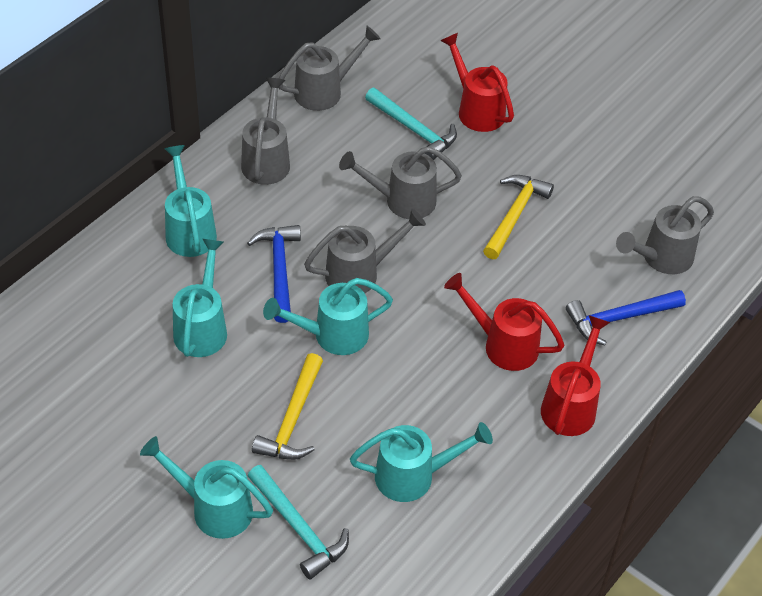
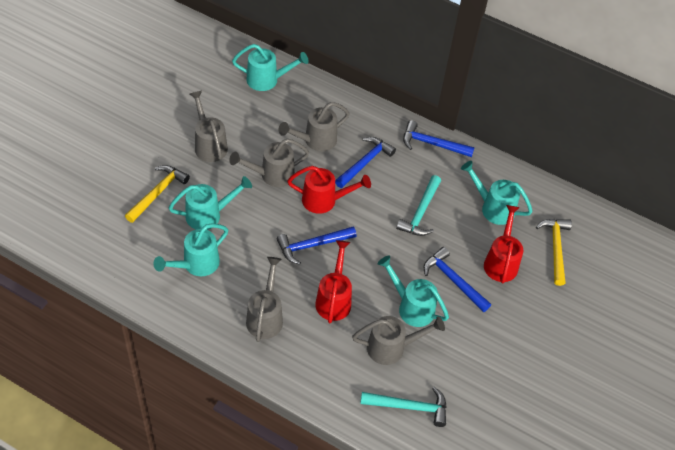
blue hammer: [247,225,301,323] [566,290,686,346] = 2 -> [277,227,356,265] [335,137,396,188] [403,120,475,157] [424,247,491,312] = 4

